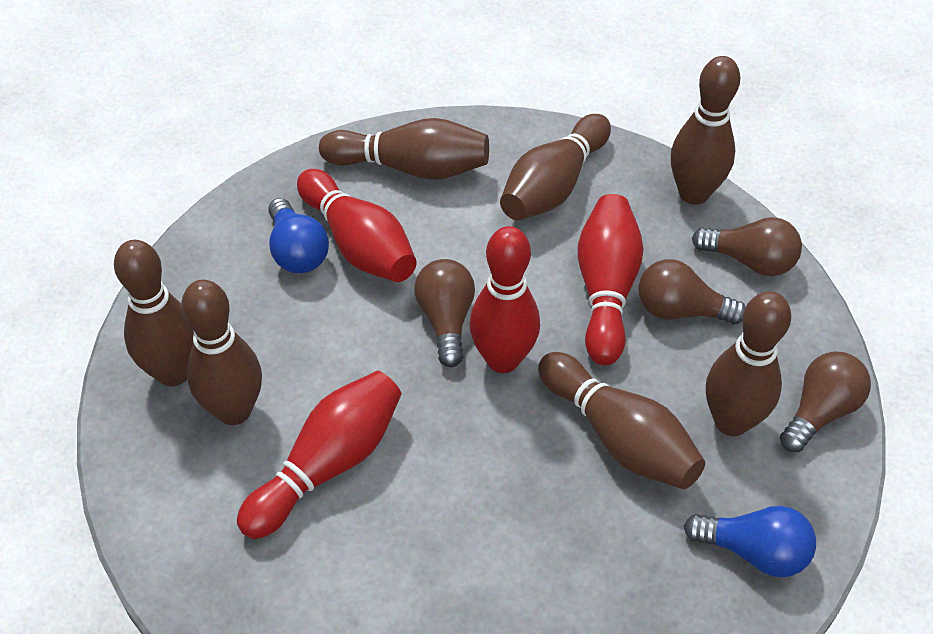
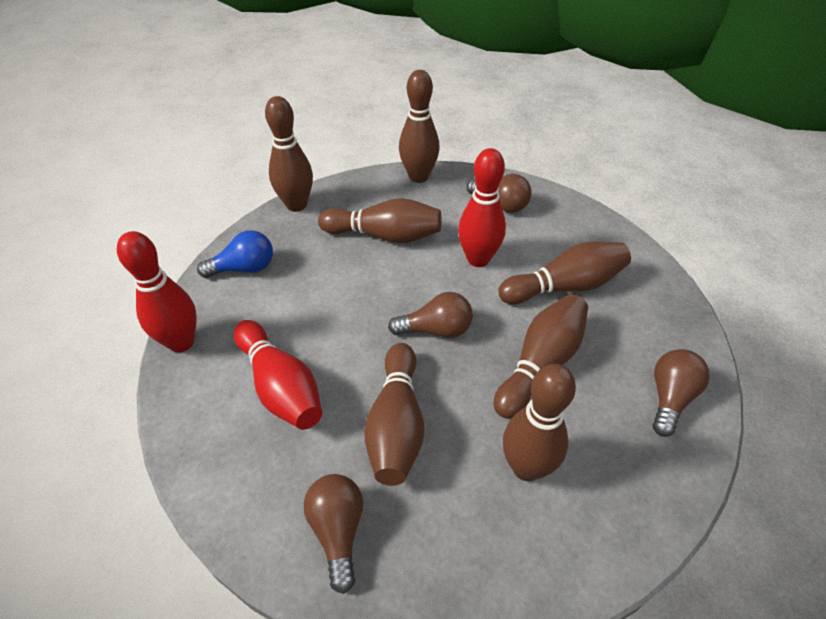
blue light bulb: [268,198,329,273] [684,506,816,577] = 2 -> [197,230,273,278] = 1
red bowling pin: [237,371,402,539] [297,169,417,282] [469,226,540,373] [578,194,644,365] = 4 -> [117,231,197,352] [233,320,322,430] [458,148,506,267] = 3

